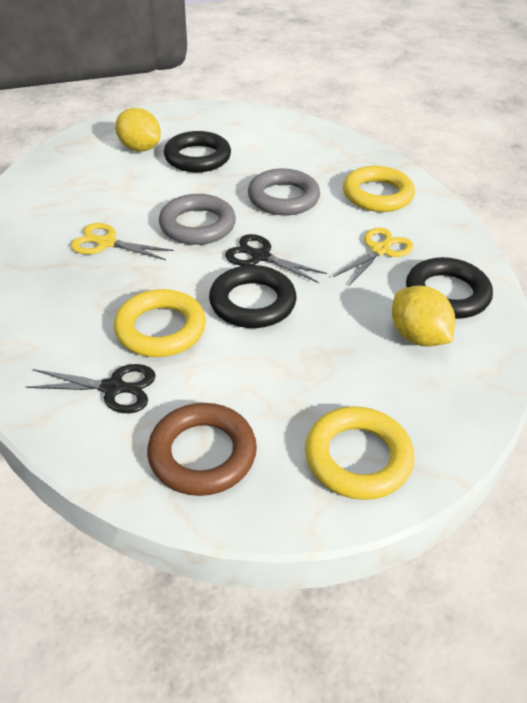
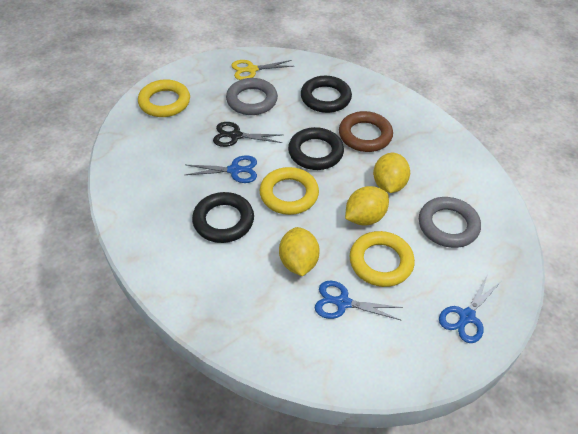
black scissors: [26,364,156,413] [225,234,327,283] = 2 -> [213,122,282,147] = 1
blue scissors: none = 0 -> [185,155,257,183] [315,280,403,321] [439,274,501,343] = 3
yellow lemon: [115,108,161,151] [392,286,455,346] = 2 -> [279,227,320,276] [345,186,389,226] [373,153,410,193] = 3
yellow scissors: [71,223,174,260] [333,228,414,285] = 2 -> [231,60,294,80] = 1

